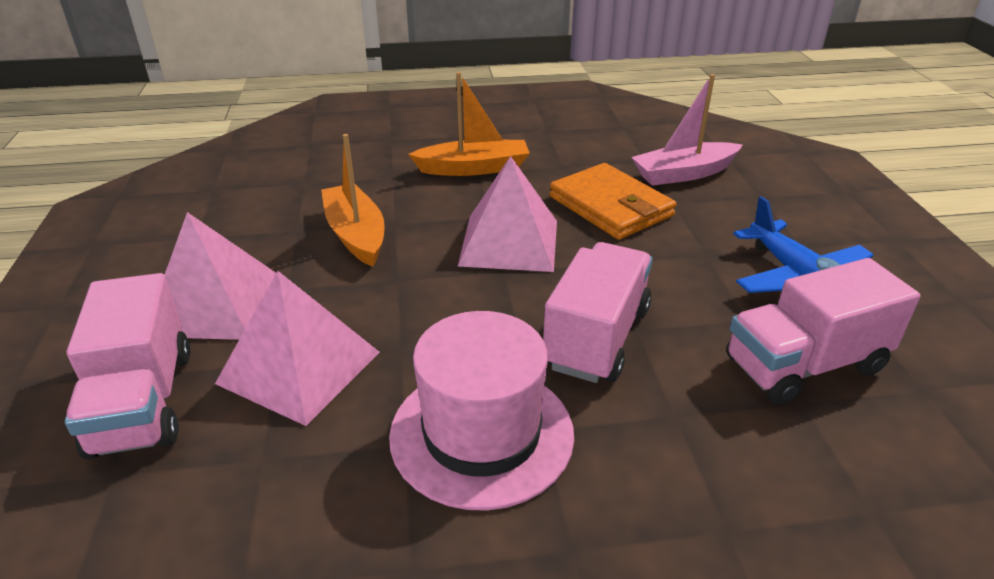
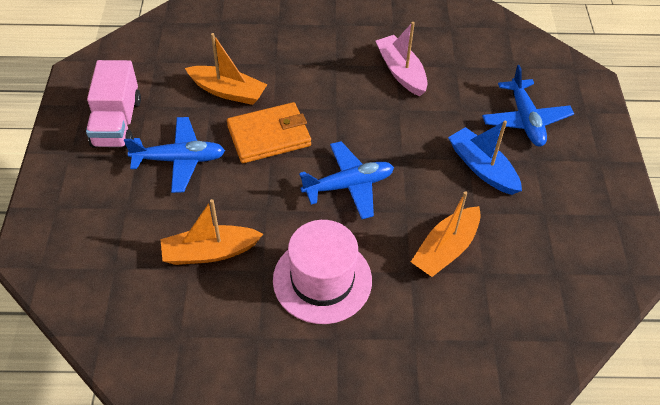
blue boat: none = 0 -> [448,121,522,195] = 1
blue plane: [733,196,874,293] = 1 -> [124,117,225,193] [299,141,394,219] [482,65,574,146] = 3
orange boat: [321,134,385,267] [408,72,530,176] = 2 -> [160,199,263,265] [185,33,267,105] [411,191,481,277] = 3
pink pyramid: [165,212,276,340] [215,271,380,426] [458,156,557,272] = 3 -> none = 0
pink truck: [65,273,190,460] [543,242,653,383] [726,258,920,405] = 3 -> [86,60,141,148] = 1

